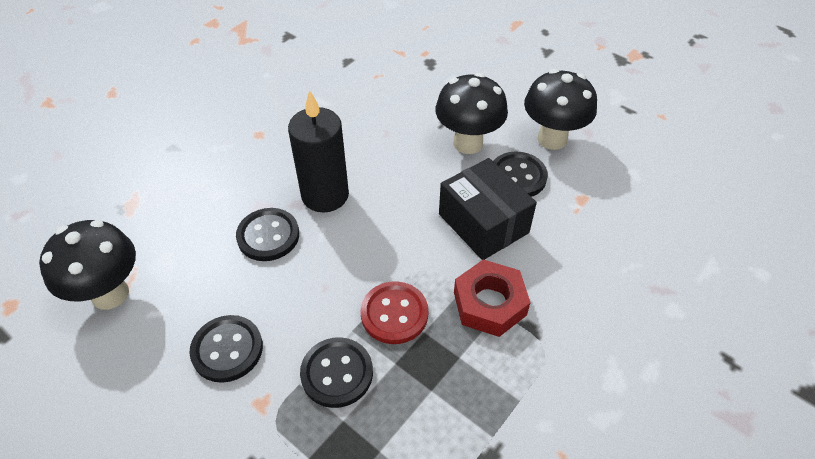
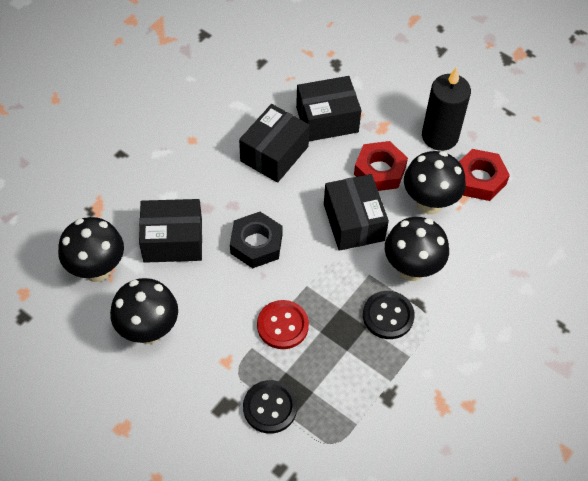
black box: [439,158,537,260] = 1 -> [139,199,202,263] [239,104,310,183] [296,76,361,141] [324,174,389,251] = 4
black button: [189,315,263,383] [236,208,299,261] [300,337,373,408] [493,151,548,197] = 4 -> [243,380,297,434] [363,291,415,339] = 2
black mushroom: [39,220,136,310] [435,73,508,154] [524,69,597,150] = 3 -> [58,217,124,282] [110,278,178,344] [385,217,449,281] [404,151,466,215] = 4
black nut: none = 0 -> [230,212,283,268] = 1
red nut: [454,259,531,337] = 1 -> [354,141,408,191] [459,149,510,201] = 2

